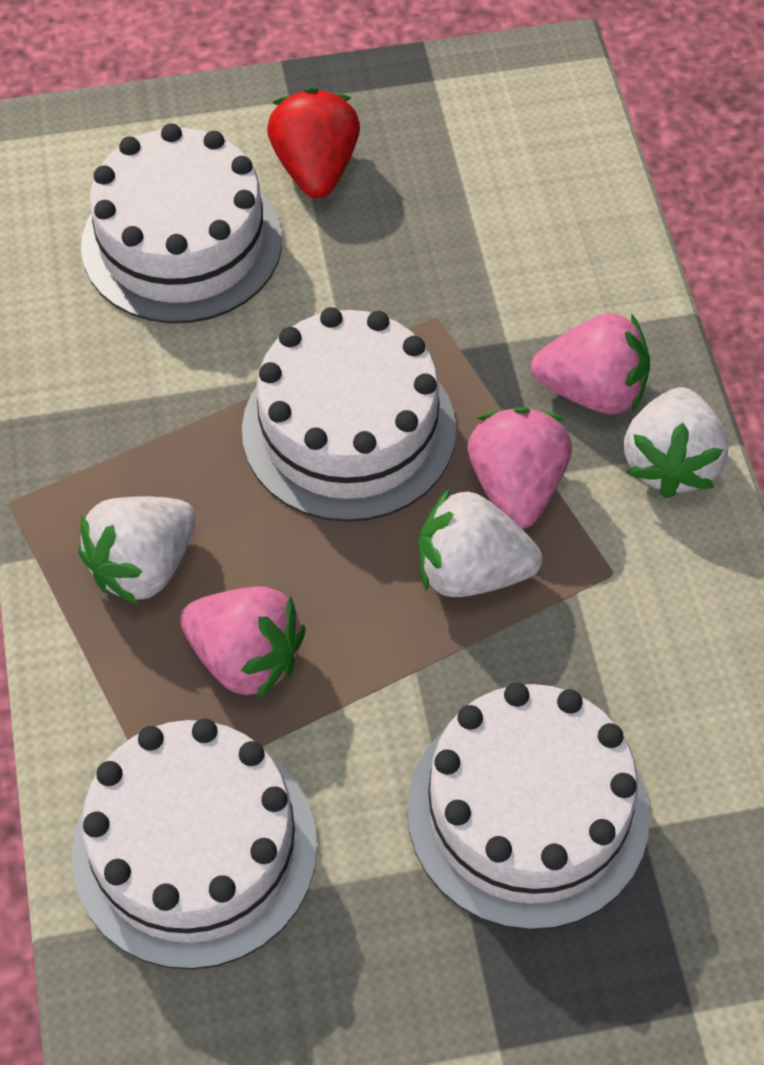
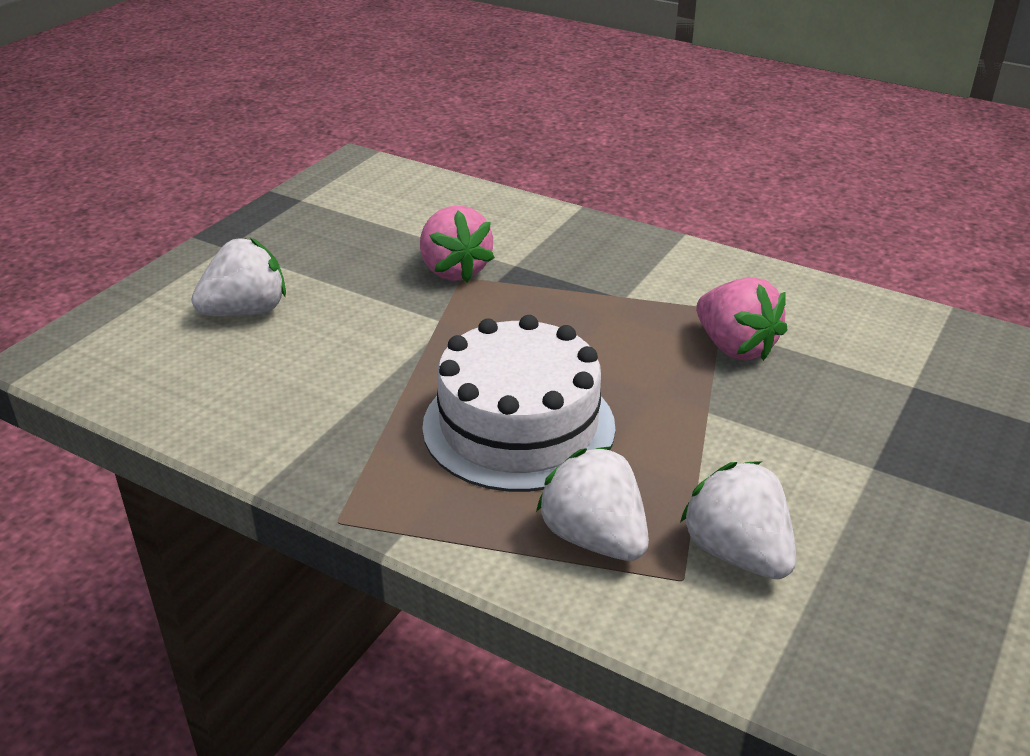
pink strawberry: [180,586,306,700] [468,407,572,529] [531,313,650,414] = 3 -> [420,206,495,282] [696,277,787,361] = 2
red strawberry: [267,87,360,198] = 1 -> none = 0
white cake: [72,719,317,970] [81,123,282,323] [242,307,456,522] [407,682,650,930] = 4 -> [422,315,616,492] = 1

